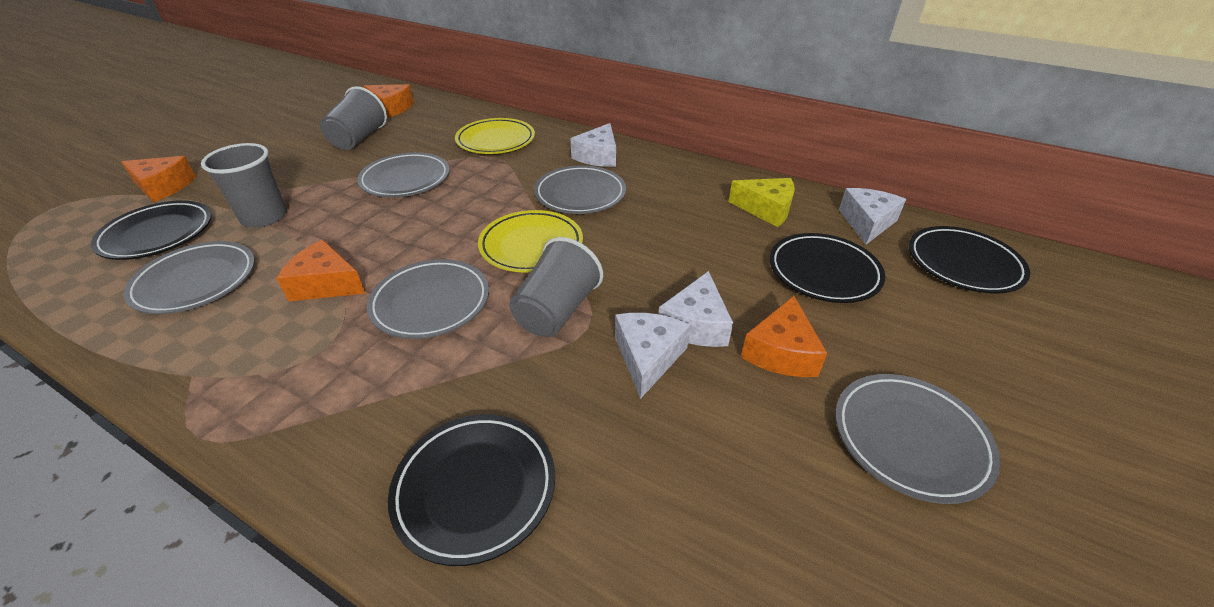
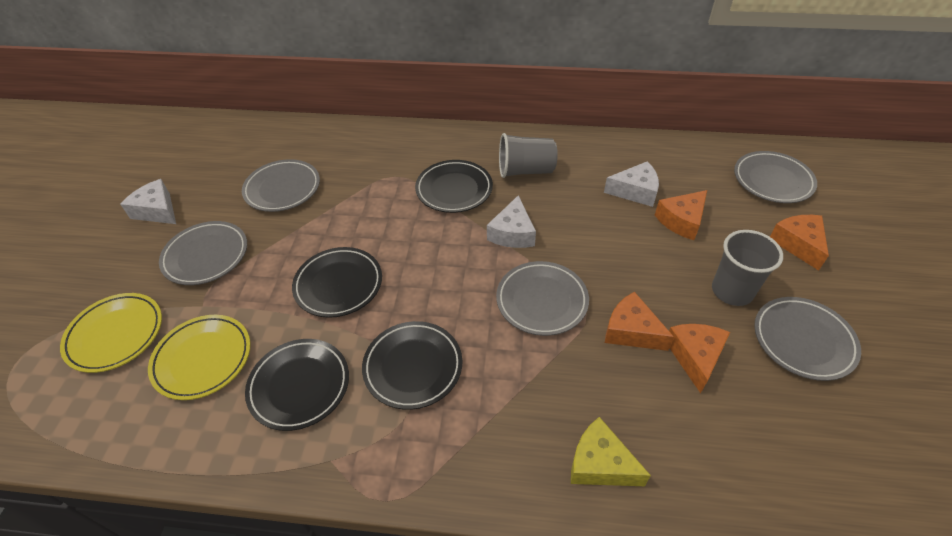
grey cup: [201,143,287,227] [320,86,387,150] [509,237,603,337] = 3 -> [499,133,558,178] [712,230,783,306] = 2
white cheese: [570,123,616,167] [615,313,691,399] [659,271,733,347] [839,188,906,245] = 4 -> [120,179,176,224] [487,195,536,248] [604,161,659,207] = 3

